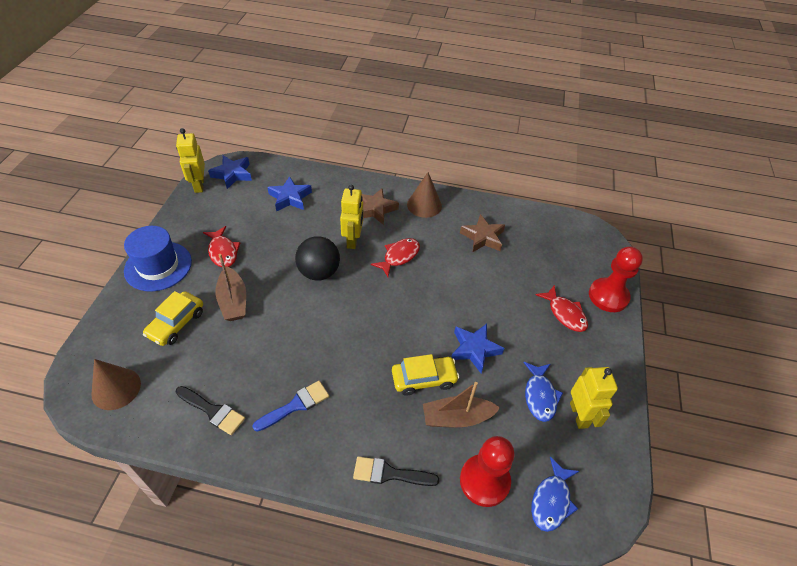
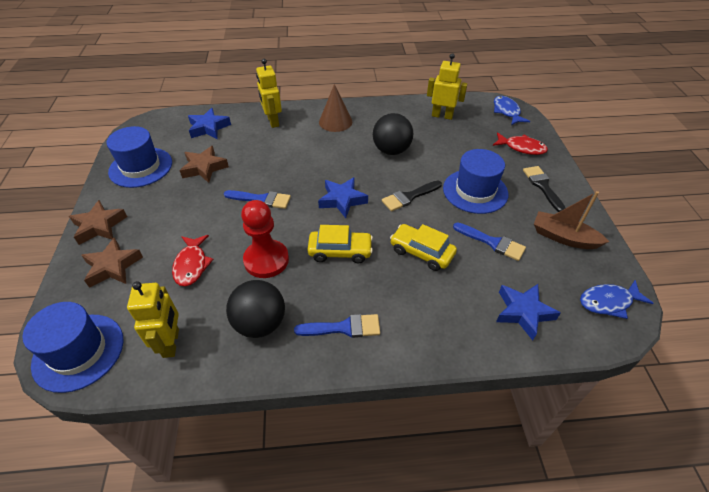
black ball: [295,236,340,281] = 1 -> [226,280,285,338] [373,113,413,155] = 2
blue brush: [252,381,329,432] = 1 -> [224,190,291,209] [294,314,380,338] [453,222,526,261] = 3
blue hat: [124,226,192,292] = 1 -> [22,302,123,393] [106,126,172,188] [443,149,508,214] = 3
brown boat: [215,254,246,321] [423,382,500,428] = 2 -> [534,191,609,249] = 1
brown cone: [91,359,141,410] [407,172,442,218] = 2 -> [319,84,352,132] = 1
brown star: [362,188,399,225] [460,214,505,252] = 2 -> [69,200,127,245] [81,237,143,288] [179,146,229,183] = 3
red fish: [203,226,240,267] [371,238,420,277] [536,285,588,332] = 3 -> [172,235,213,286] [493,132,548,155] = 2
red pawn: [460,436,515,507] [589,247,643,312] = 2 -> [241,200,289,278] = 1

